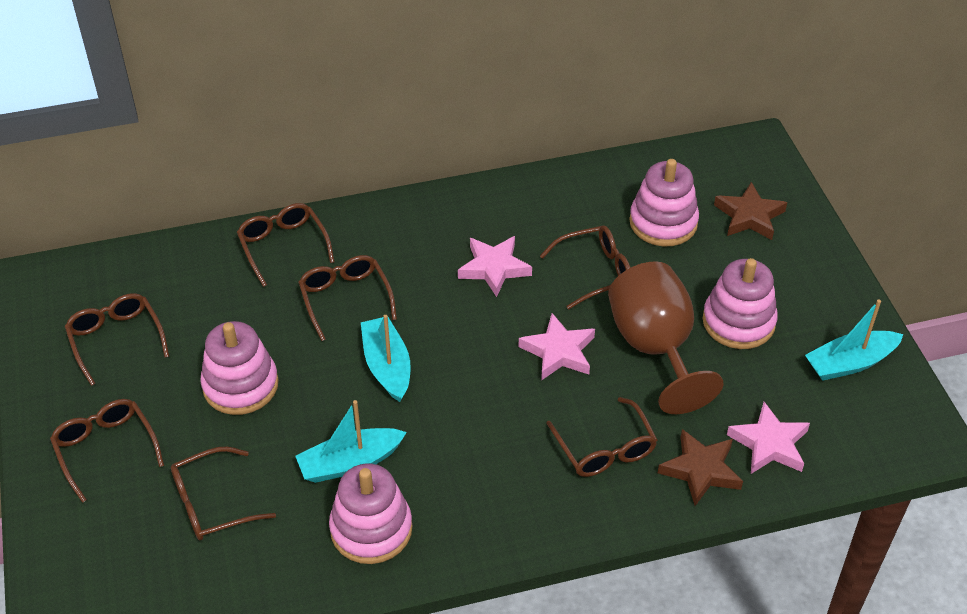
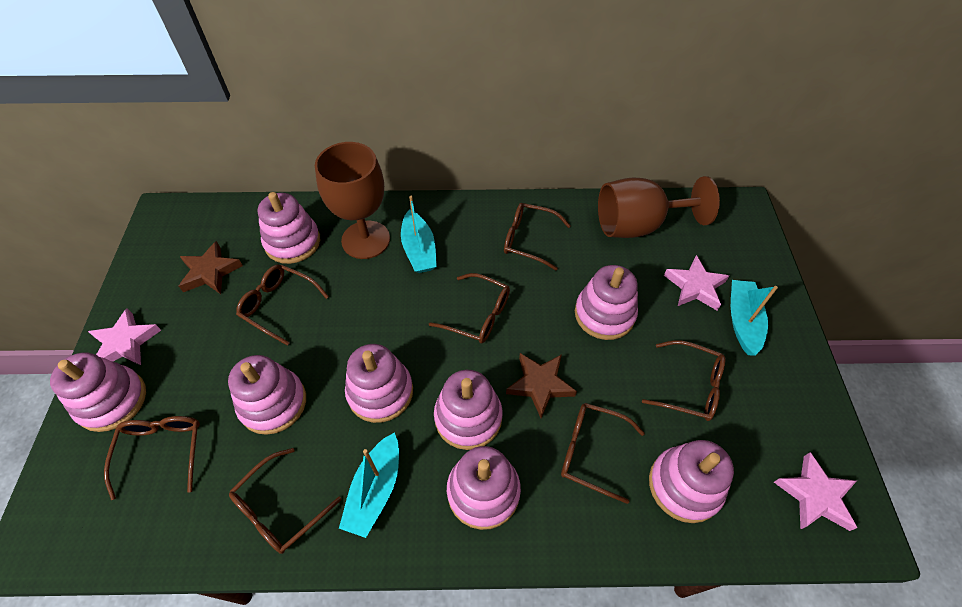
brown goblet: [608,261,724,414] = 1 -> [315,142,390,259] [598,176,720,238] = 2
pink stacking toy: [200,321,279,415] [329,464,412,564] [629,159,699,246] [703,258,778,349] = 4 -> [50,352,146,432] [228,355,306,435] [258,192,320,264] [345,344,413,423] [434,370,503,450] [447,446,521,530] [575,265,638,340] [649,440,734,523] = 8

